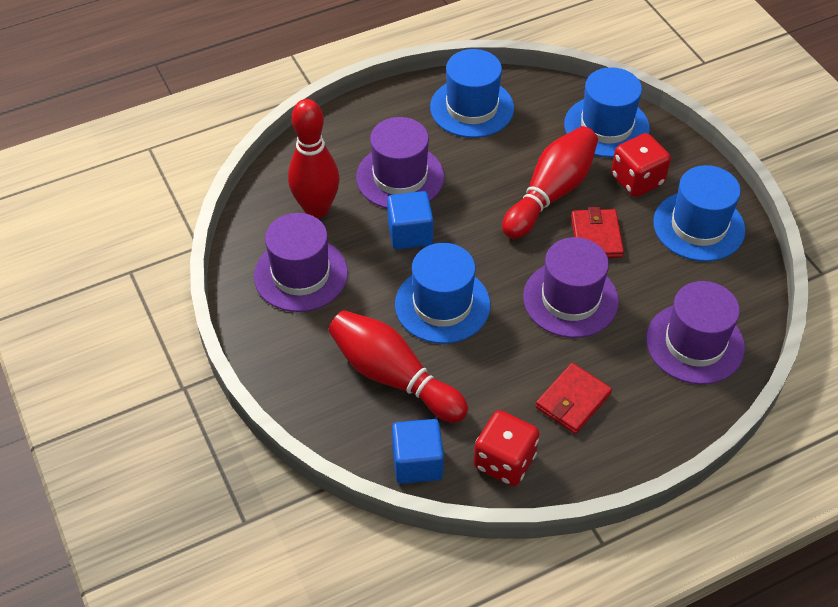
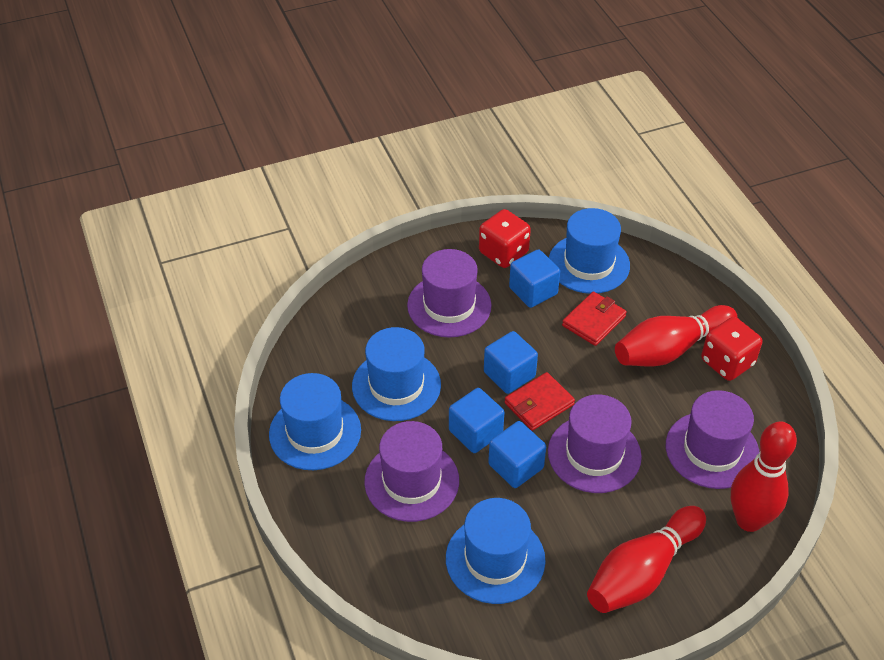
blue cube: [387,191,433,249] [392,419,444,484] = 2 -> [449,388,505,453] [484,331,538,394] [488,421,546,488] [509,249,560,308] = 4

